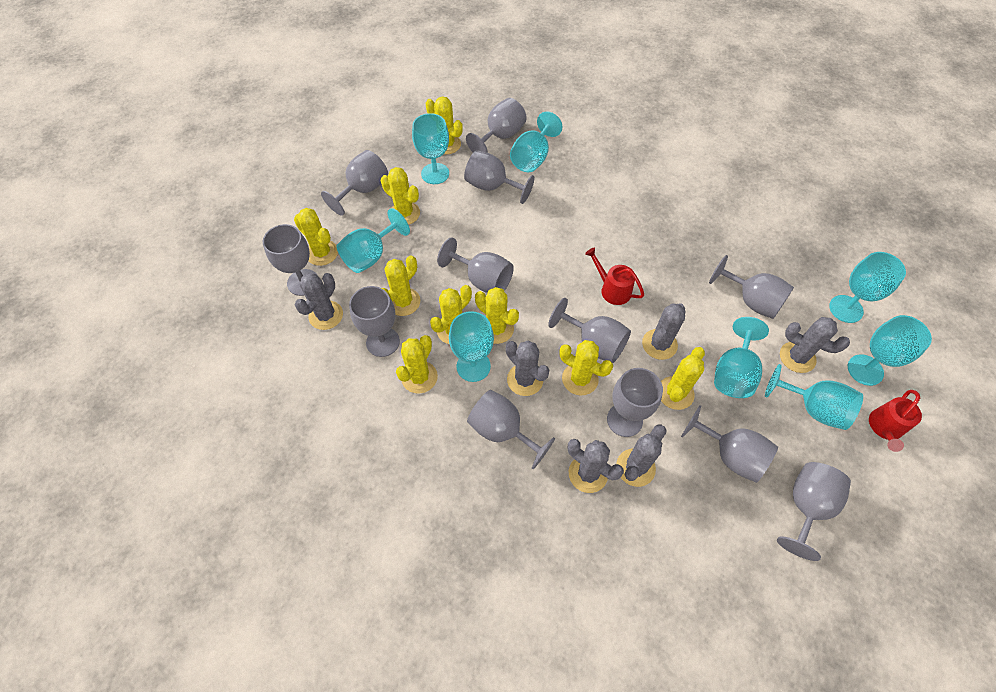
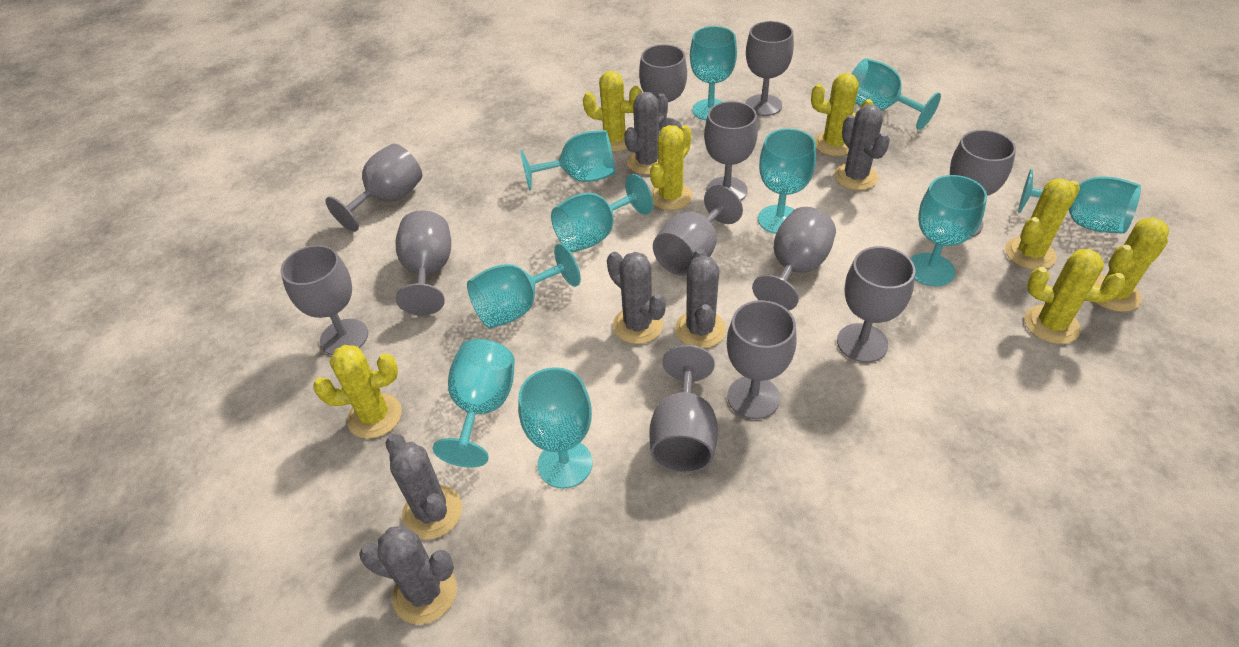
red watering can: [585,247,644,305] [869,390,922,452] = 2 -> none = 0
turquoise goblet: [337,208,410,273] [412,113,449,184] [449,311,494,382] [510,112,562,172] [714,317,769,398] [765,364,863,430] [829,252,906,323] [848,315,932,386] = 8 -> [433,339,515,468] [467,243,581,329] [518,367,592,488] [520,130,615,191] [551,174,653,252] [690,26,737,121] [758,129,816,234] [852,58,941,130] [910,175,987,286] [1018,169,1141,234] = 10
yellow cactus: [294,208,338,266] [381,167,420,225] [382,256,420,316] [396,335,438,394] [426,96,463,154] [430,285,472,344] [475,287,519,344] [559,340,613,395] [661,347,705,410] = 9 -> [313,345,402,439] [583,71,642,152] [650,125,693,210] [811,73,874,156] [1005,178,1080,270] [1024,249,1126,344] [1094,217,1169,312] = 7

